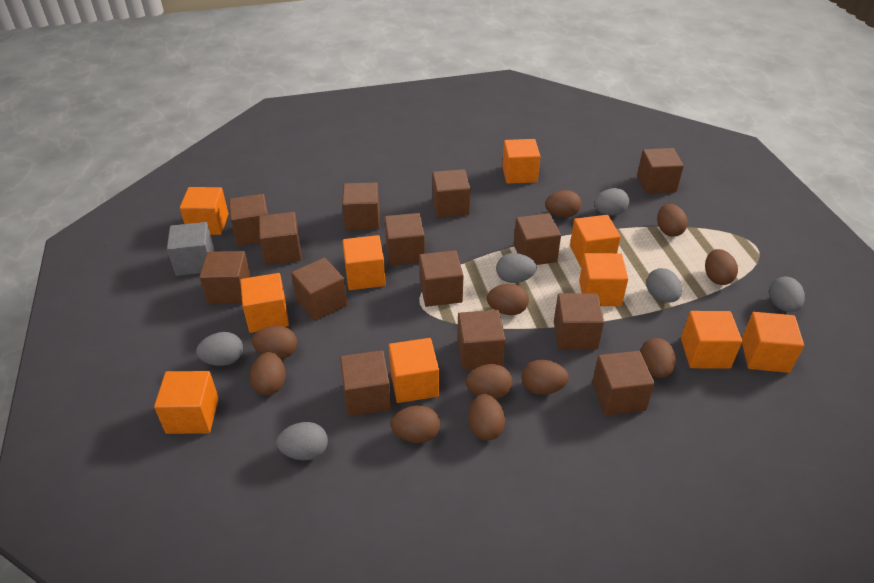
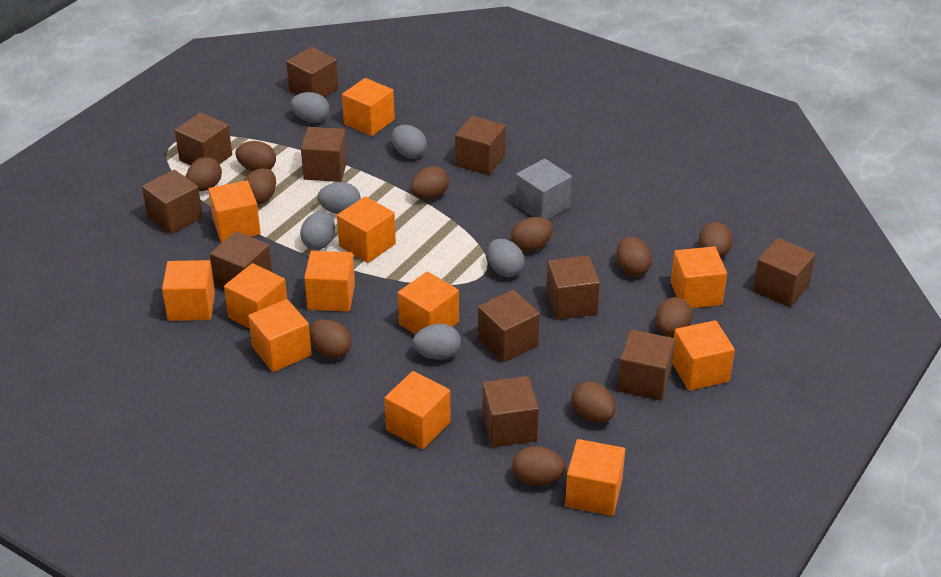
brown cube: [199,251,251,304] [229,194,268,246] [259,212,301,265] [291,258,347,321] [340,350,391,417] [342,182,379,231] [384,213,425,265] [419,250,464,307] [432,169,471,218] [457,310,505,370] [514,213,561,265] [554,293,604,350] [592,351,655,416] [637,148,684,194] = 14 -> [142,170,203,234] [175,112,232,166] [210,231,272,289] [286,47,339,97] [301,127,348,182] [455,116,506,175] [478,290,540,362] [482,376,539,447] [546,256,600,320] [618,329,675,401] [753,238,815,307] = 11
orange cube: [154,371,219,434] [180,187,228,235] [240,273,289,333] [343,235,386,290] [389,338,439,403] [502,139,540,184] [570,215,621,268] [579,253,628,306] [681,311,742,369] [742,312,804,373] = 10 -> [162,260,215,321] [208,180,261,242] [224,263,287,329] [248,299,312,372] [304,251,355,312] [337,196,396,263] [342,78,395,136] [384,371,451,449] [398,271,459,335] [565,439,625,516] [671,246,727,308] [672,320,735,391] = 12

